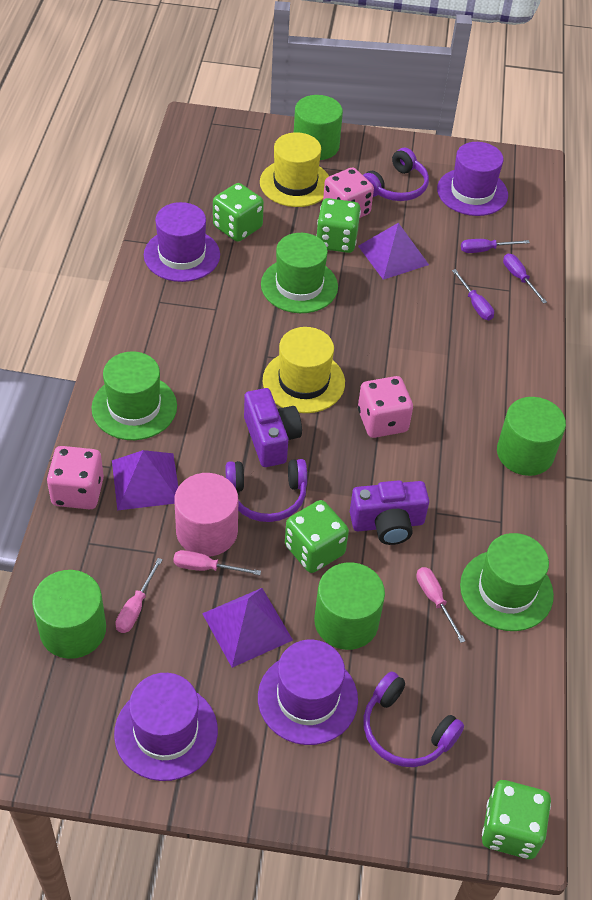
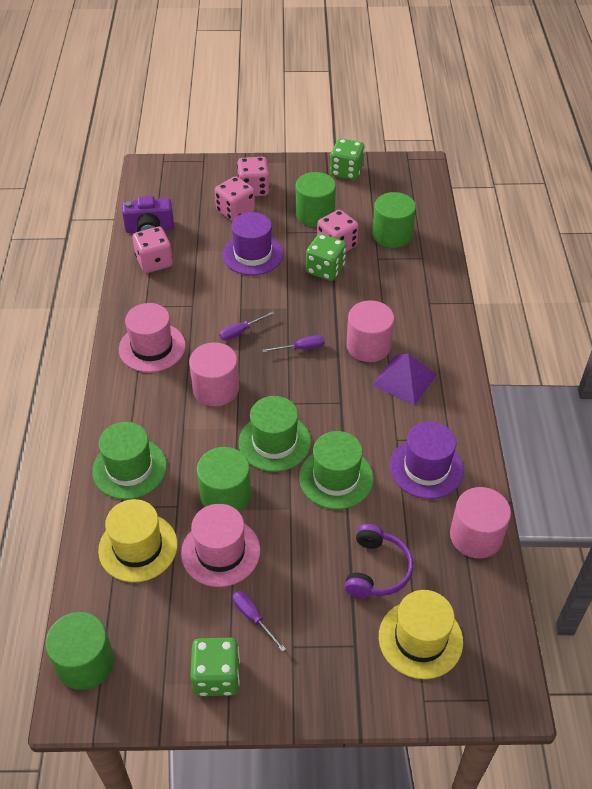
green dice: [213,183,264,242] [285,500,349,573] [316,198,361,253] [482,780,551,859] = 4 -> [190,638,240,696] [306,233,346,281] [330,138,365,180] = 3
pink cylinder: [174,473,238,557] = 1 -> [189,342,239,406] [346,300,394,362] [450,487,511,559] = 3
pink dice: [47,446,104,510] [323,167,374,218] [358,376,413,438] = 3 -> [132,227,173,273] [215,176,255,221] [237,157,270,196] [317,210,359,252] = 4
pink hat: none = 0 -> [119,303,186,372] [181,504,260,587] = 2
pink screwdriver: [116,558,163,633] [173,550,261,575] [416,567,466,643] = 3 -> none = 0
purple camera: [244,388,302,467] [350,480,429,545] = 2 -> [122,196,174,233] = 1
purple hat: [114,673,218,781] [144,202,220,282] [258,640,358,745] [437,142,508,216] = 4 -> [222,212,283,275] [390,421,464,499] = 2
purple headphones: [226,459,307,522] [363,148,429,201] [364,671,464,767] = 3 -> [345,524,413,598] = 1
purple pyramid: [112,450,178,511] [202,588,293,668] [358,223,429,280] = 3 -> [372,354,437,406] = 1

